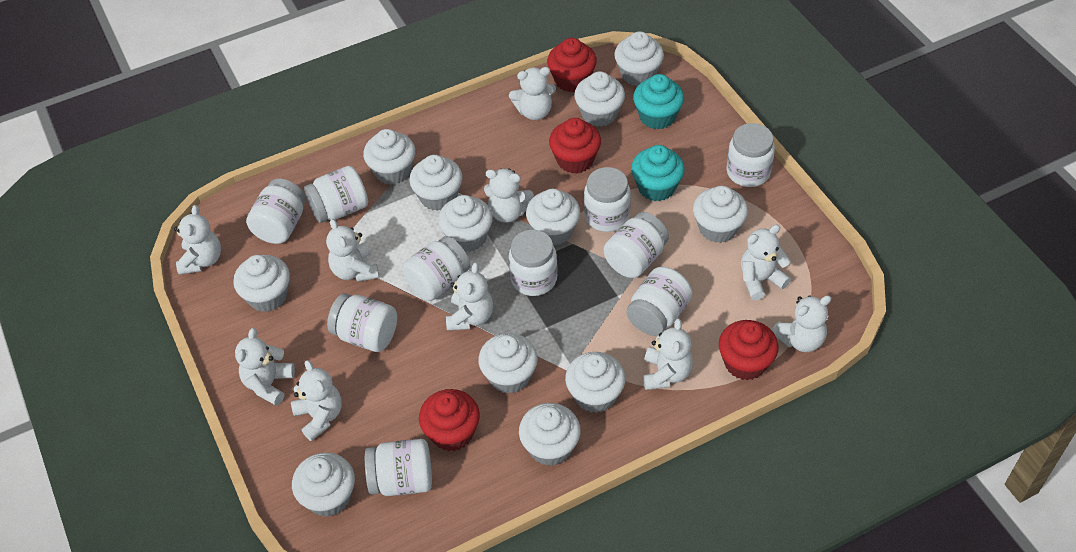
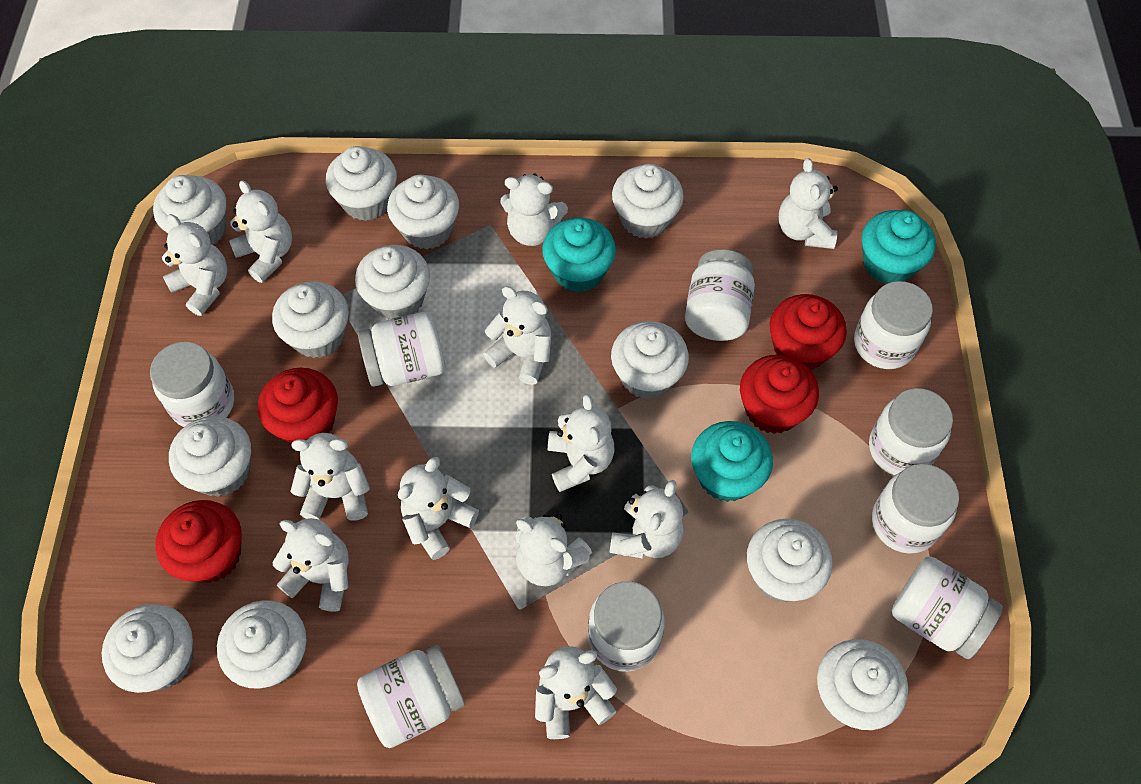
turquoise cupcake: [631,145,685,201] [633,74,684,130] = 2 -> [542,218,616,293] [691,421,773,502] [862,210,936,284] = 3
white jar: [246,179,306,244] [304,166,368,223] [327,293,397,352] [365,439,432,496] [402,236,471,301] [509,230,558,296] [584,167,631,232] [604,212,669,278] [626,267,693,336] [726,123,775,187] = 10 -> [150,342,234,427] [357,645,465,748] [358,311,445,387] [588,581,665,672] [685,250,755,341] [854,281,933,369] [869,388,953,476] [872,464,959,554] [892,556,1003,659] = 9
white teddy bear: [174,205,221,275] [235,328,295,406] [291,360,342,441] [326,219,379,282] [446,262,493,331] [484,169,534,223] [509,67,556,120] [643,319,693,390] [741,225,791,300] [772,295,831,352] = 10 -> [162,214,227,316] [229,180,292,283] [272,518,349,612] [290,433,370,521] [398,457,479,560] [483,286,551,385] [500,174,568,246] [515,514,592,586] [535,646,617,739] [548,394,615,492] [609,480,684,558] [779,158,838,249] = 12

